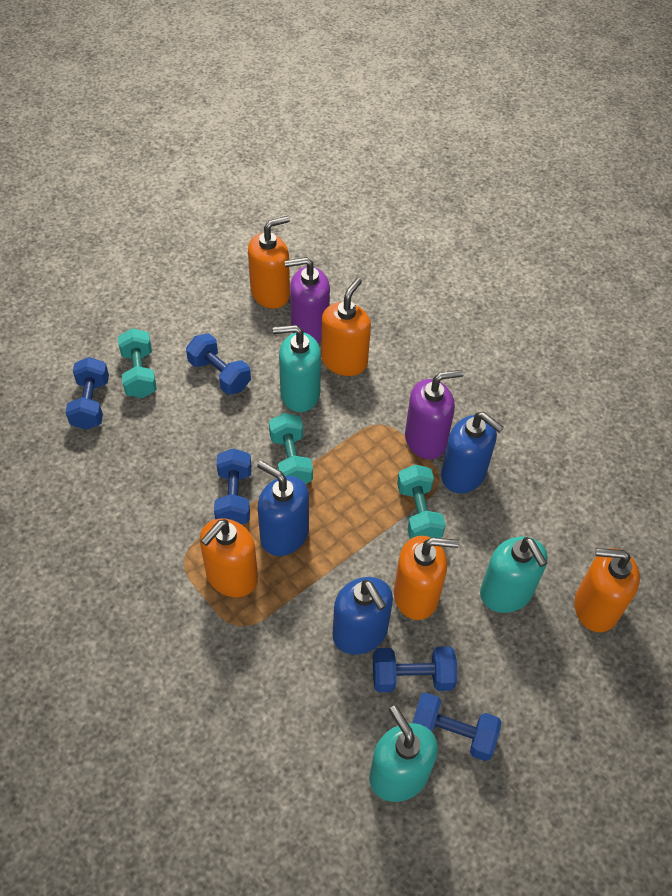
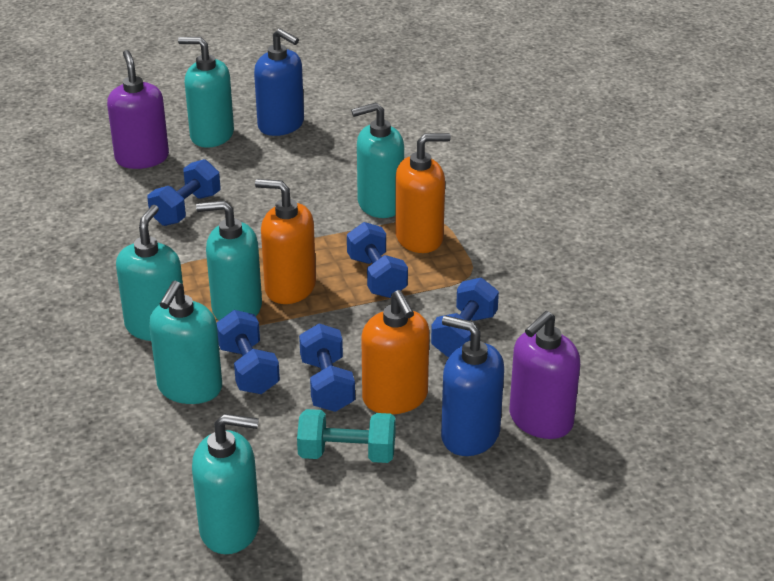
blue soap dispenser: [257,461,309,556] [333,577,393,655] [441,412,504,493] = 3 -> [254,29,304,136] [441,315,504,456] = 2
orange soap dispenser: [200,519,258,597] [248,216,290,309] [321,278,371,376] [394,536,459,620] [574,548,640,632] = 5 -> [255,179,316,304] [361,290,429,414] [395,133,451,253] = 3
turquoise dumbbell: [118,328,157,398] [269,413,313,484] [397,465,446,539] = 3 -> [297,409,395,463] = 1
turquoise soap dispenser: [273,325,321,412] [369,705,438,802] [480,537,548,613] = 3 -> [116,205,183,341] [149,281,222,404] [178,37,234,148] [192,414,260,554] [196,200,262,321] [351,103,404,218] = 6

